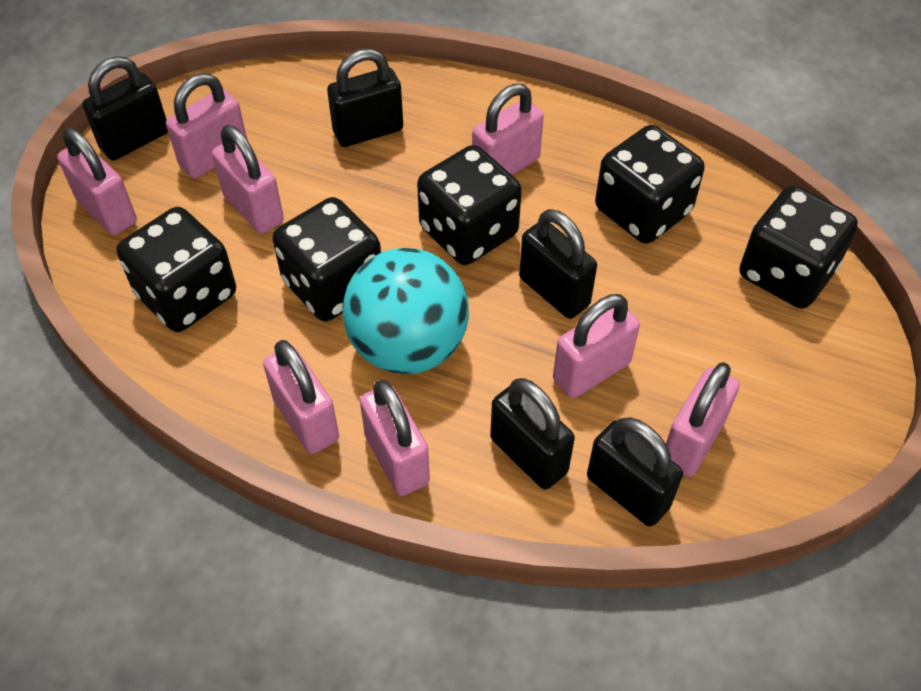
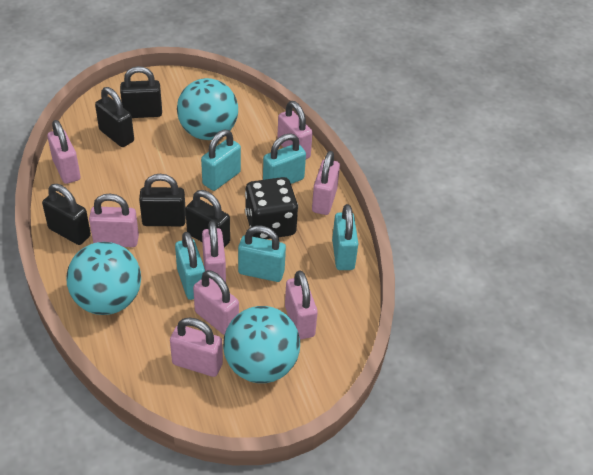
black dice: [117,207,236,332] [272,197,381,321] [417,145,522,265] [595,125,705,244] [739,185,858,309] = 5 -> [245,177,298,239] = 1
turquoise ball: [343,248,469,374] = 1 -> [66,242,141,315] [177,78,238,140] [223,306,300,383] = 3
turquoise padlock: none = 0 -> [175,232,205,300] [201,130,241,191] [238,225,286,282] [263,133,306,184] [332,204,358,270] = 5

